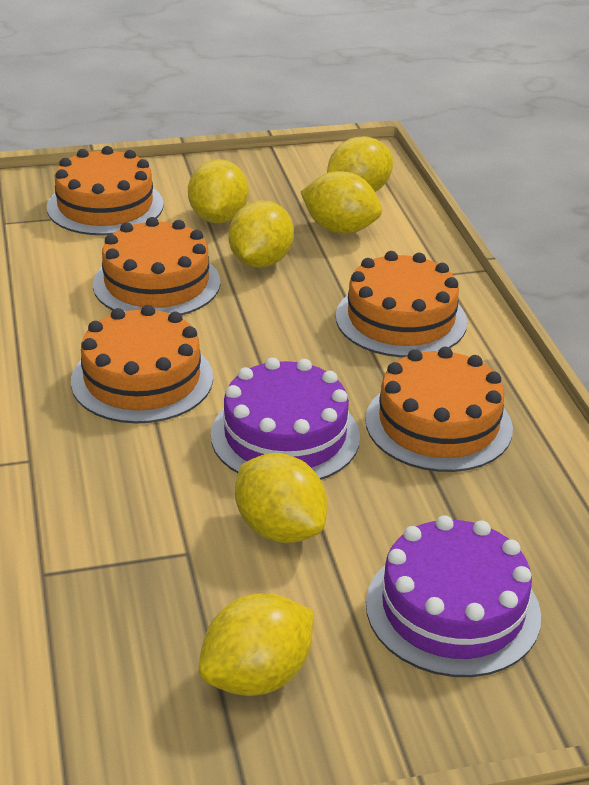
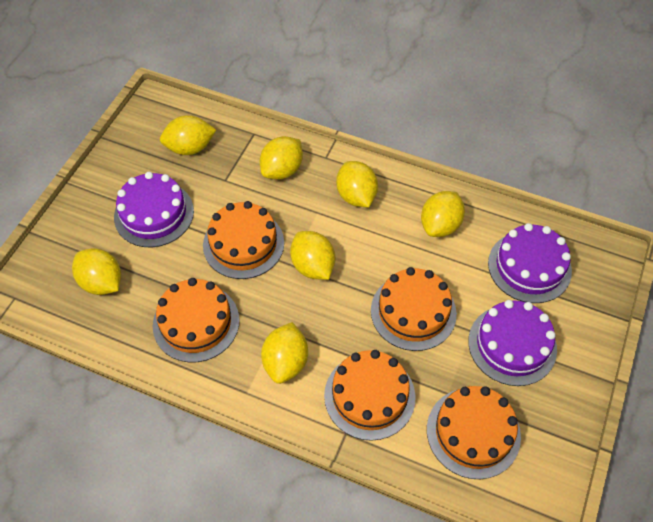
purple cake: [211,357,360,480] [366,515,541,677] = 2 -> [114,172,194,247] [468,300,557,386] [488,223,572,303] = 3
yellow lemon: [188,159,249,223] [199,593,314,696] [229,201,294,268] [235,453,327,543] [301,171,382,234] [327,136,393,192] = 6 -> [72,248,121,295] [160,115,216,155] [260,136,303,180] [261,322,308,384] [290,231,335,280] [336,161,378,207] [421,191,465,237] = 7

